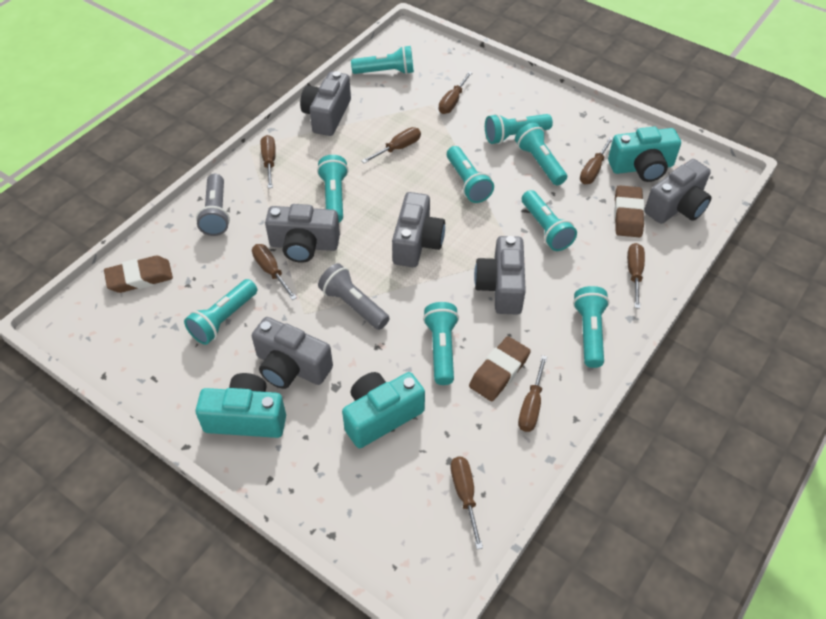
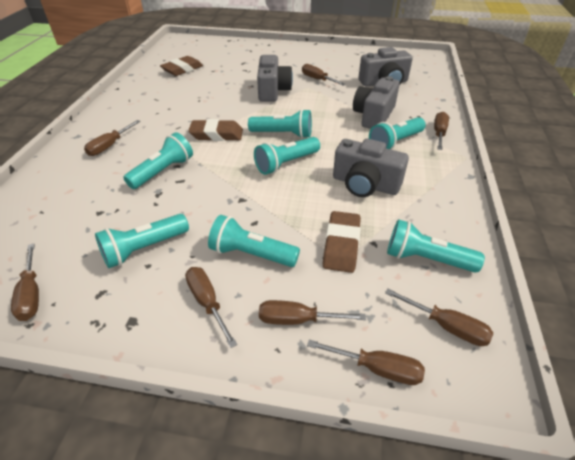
grey camera: [252,317,333,389] [265,204,340,263] [300,71,351,136] [392,192,445,267] [474,236,526,314] [644,159,711,224] = 6 -> [257,55,293,102] [333,139,409,197] [353,76,400,129] [358,47,413,86] = 4
grey flashlight: [196,174,230,236] [318,263,390,330] = 2 -> none = 0
turquoise camera: [195,373,286,438] [342,372,425,448] [608,127,681,182] = 3 -> none = 0
turquoise flashlight: [184,279,257,345] [317,155,348,223] [351,46,414,74] [423,302,459,385] [447,146,494,203] [485,114,553,144] [515,123,567,185] [522,190,577,251] [573,286,609,368] = 9 -> [95,214,189,268] [123,132,193,189] [208,215,300,267] [248,109,312,138] [254,137,320,175] [369,117,426,150] [387,219,485,272] = 7

